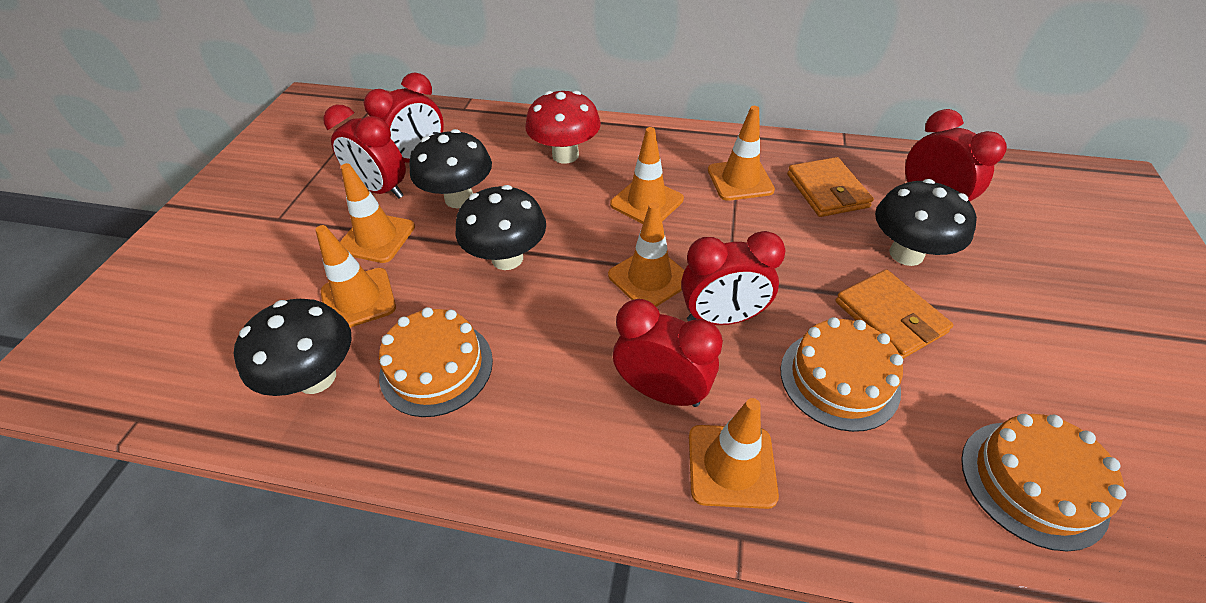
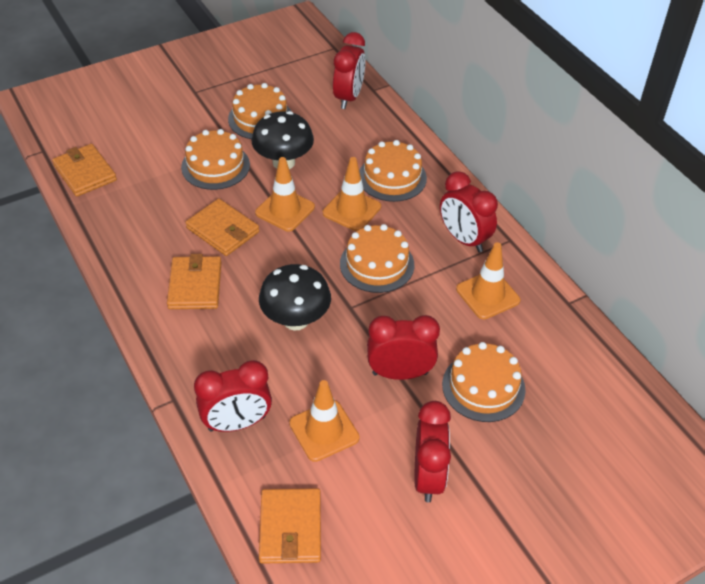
black mushroom: [234,299,352,396] [409,129,492,208] [455,185,546,270] [875,179,977,266] = 4 -> [252,111,314,169] [259,264,331,331] = 2
orange cake: [379,307,493,417] [780,317,903,432] [961,414,1126,552] = 3 -> [181,129,250,190] [228,83,291,139] [340,224,414,293] [359,140,427,202] [442,342,526,422] = 5
orange traffic cone: [315,225,396,328] [340,163,415,263] [608,202,685,307] [610,127,684,224] [689,398,779,509] [708,106,775,201] = 6 -> [255,157,315,232] [289,380,359,462] [323,157,381,231] [456,242,520,319] = 4
orange wallet: [787,157,874,217] [835,269,953,359] = 2 -> [52,144,117,197] [167,254,221,309] [185,199,259,256] [259,488,321,564] = 4
red mushroom: [525,91,601,164] = 1 -> none = 0

